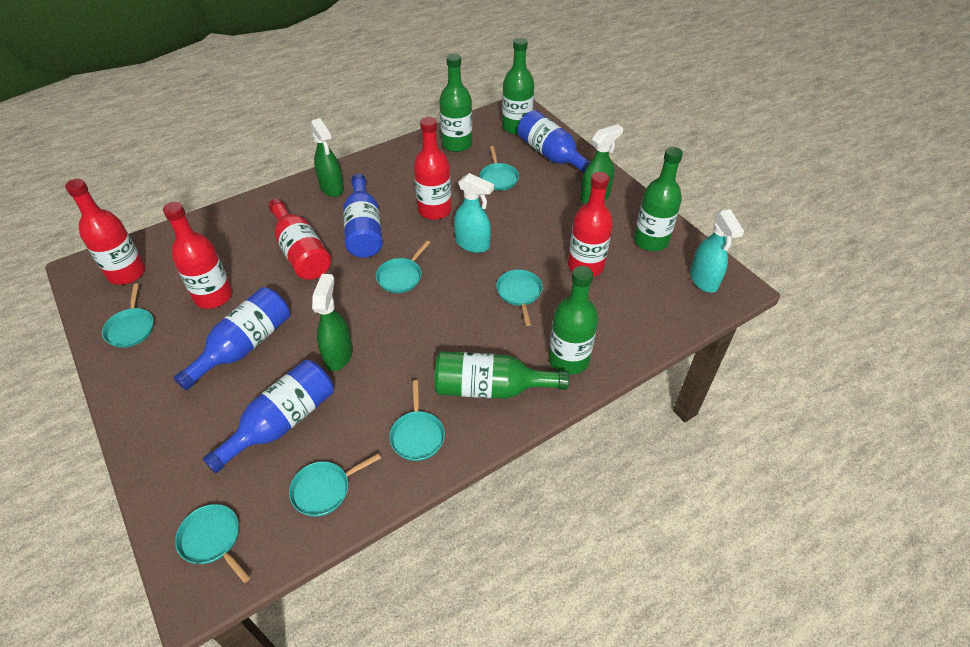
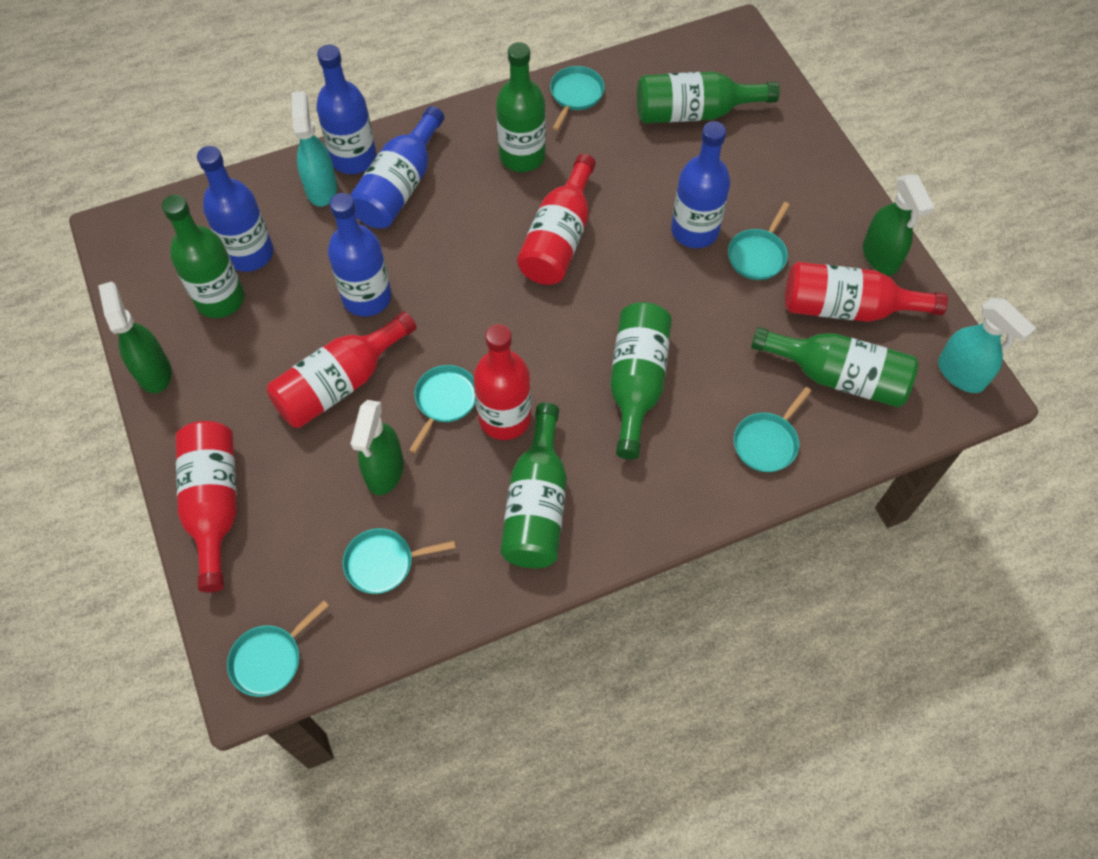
blue bottle: [173,287,290,390] [202,360,334,473] [343,174,383,258] [518,110,591,174] = 4 -> [197,146,273,272] [316,44,376,174] [328,193,392,317] [350,106,444,228] [671,121,730,248] = 5
green bottle: [434,351,569,399] [439,54,472,152] [502,38,534,135] [549,266,598,375] [634,147,683,251] = 5 -> [162,195,245,318] [496,42,546,172] [500,403,567,568] [610,302,672,460] [637,71,780,124] [751,327,919,407] = 6
turquoise pan: [102,283,154,348] [175,504,250,583] [289,453,381,517] [376,240,430,293] [389,380,445,461] [480,146,519,191] [496,269,543,326] = 7 -> [227,600,329,697] [343,528,456,594] [409,365,476,453] [550,66,605,131] [728,202,790,280] [734,387,811,472] = 6

